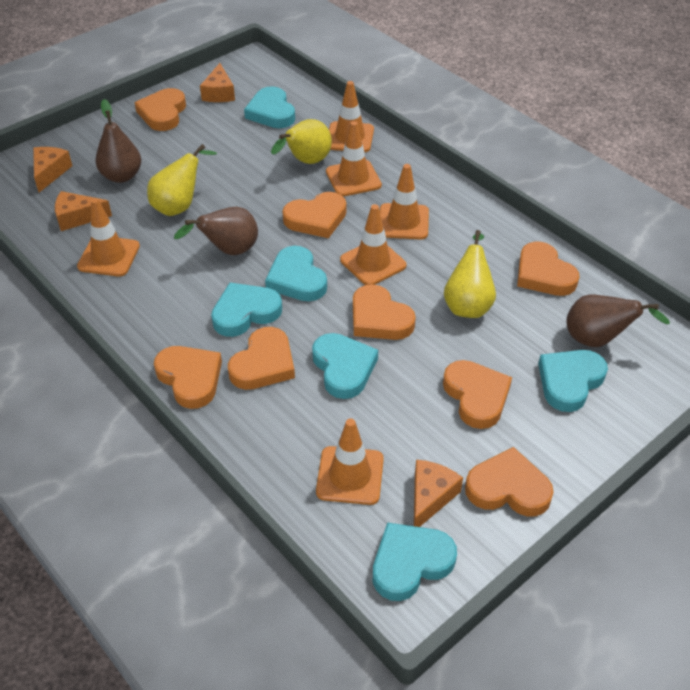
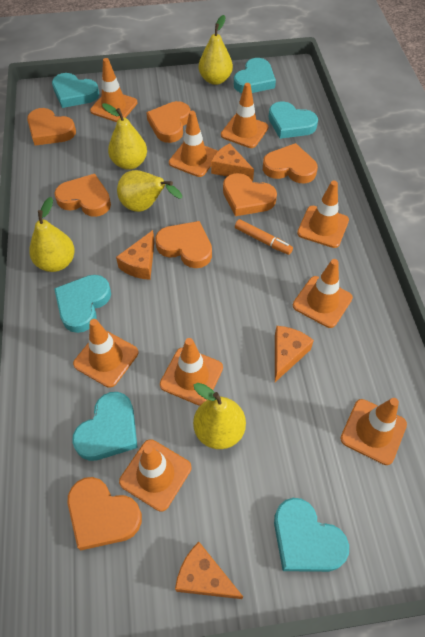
brown pear: [95,99,141,183] [174,207,258,255] [566,295,670,347] = 3 -> none = 0
orange heart: [134,88,186,131] [154,346,222,409] [228,327,295,390] [282,192,346,238] [353,284,416,340] [443,360,512,429] [465,447,554,517] [517,241,579,296] = 8 -> [27,108,76,146] [54,174,111,217] [67,477,142,551] [146,101,191,143] [155,221,212,268] [223,173,277,216] [263,143,318,183] = 7
orange marker: none = 0 -> [235,219,293,255] = 1
orange traffic cone: [77,198,140,277] [316,418,384,505] [326,121,382,196] [329,81,374,152] [340,204,407,285] [380,164,429,239] = 6 -> [73,319,138,388] [90,58,137,122] [119,439,191,512] [160,338,223,406] [169,111,218,177] [221,83,269,148] [293,259,353,328] [297,180,349,248] [340,398,407,465] = 9
yellow pear: [147,144,217,216] [271,119,332,164] [444,230,496,318] = 3 -> [29,197,75,272] [102,103,147,170] [117,170,182,212] [193,383,246,449] [199,15,233,85] = 5

